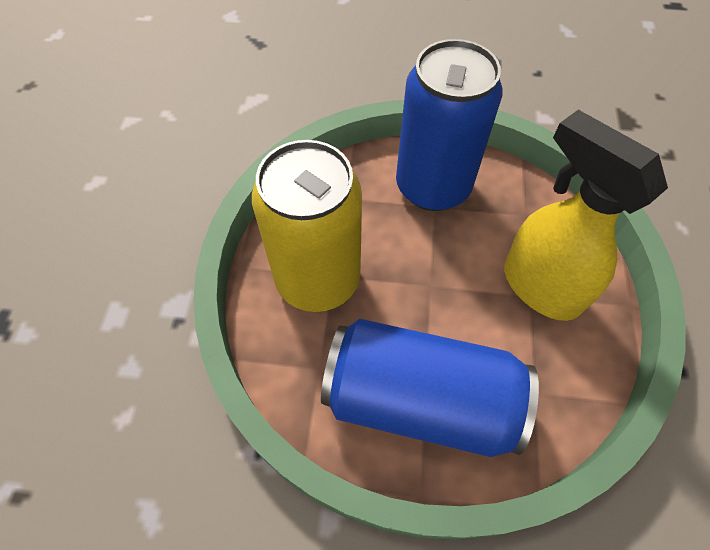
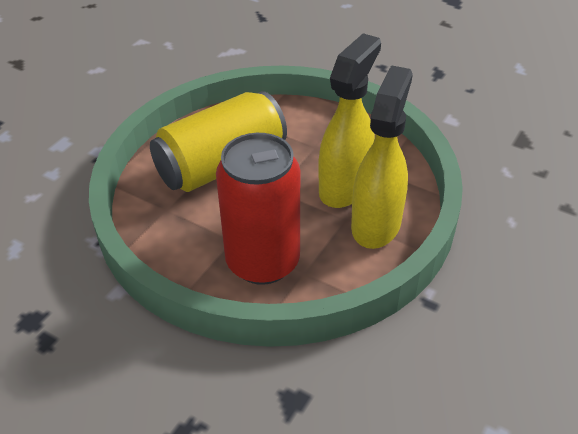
blue can: [321,319,539,457] [396,39,503,211] = 2 -> none = 0
red can: none = 0 -> [216,133,300,285] = 1
yellow spray bottle: [504,110,668,321] = 1 -> [318,33,381,208] [351,65,413,249] = 2

